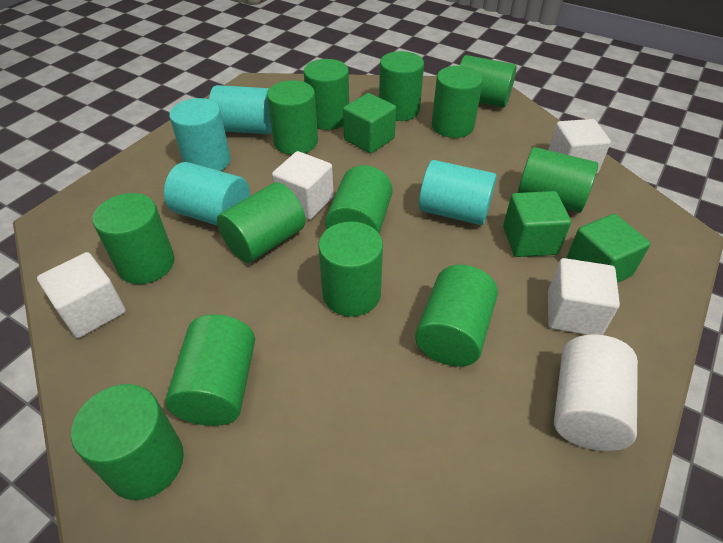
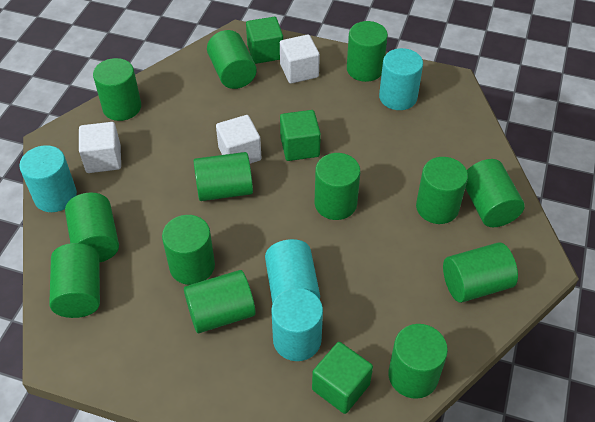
white cube: [37,252,126,338] [272,151,334,220] [548,119,611,174] [548,258,620,335] = 4 -> [79,122,121,173] [216,115,261,164] [280,34,320,84] = 3
white cylinder: [554,335,638,451] = 1 -> none = 0

